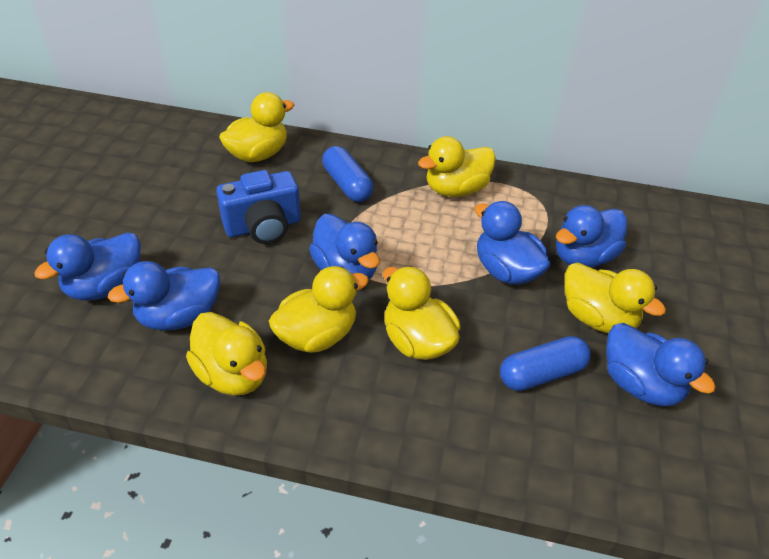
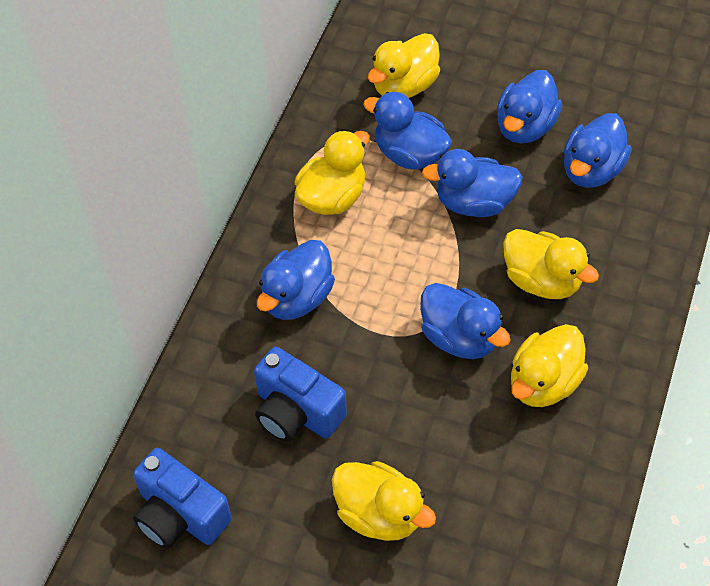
blue camera: [216,170,301,244] = 1 -> [133,448,232,549] [254,347,347,442] = 2
blue capsule: [322,146,373,202] [500,336,591,391] = 2 -> none = 0
yellow duck: [186,312,267,396] [219,92,294,162] [269,266,369,353] [383,266,460,360] [418,136,496,197] [565,263,666,333] = 6 -> [295,130,370,215] [332,461,436,541] [368,33,440,98] [503,229,599,299] [511,324,588,407] = 5

